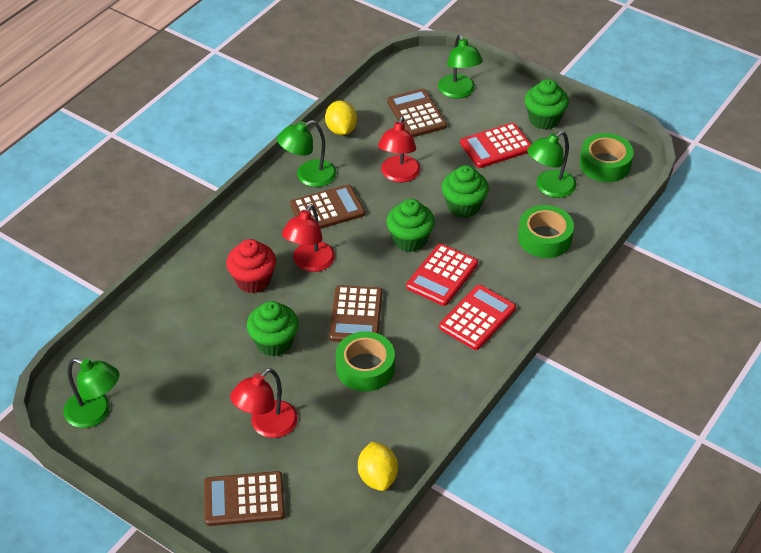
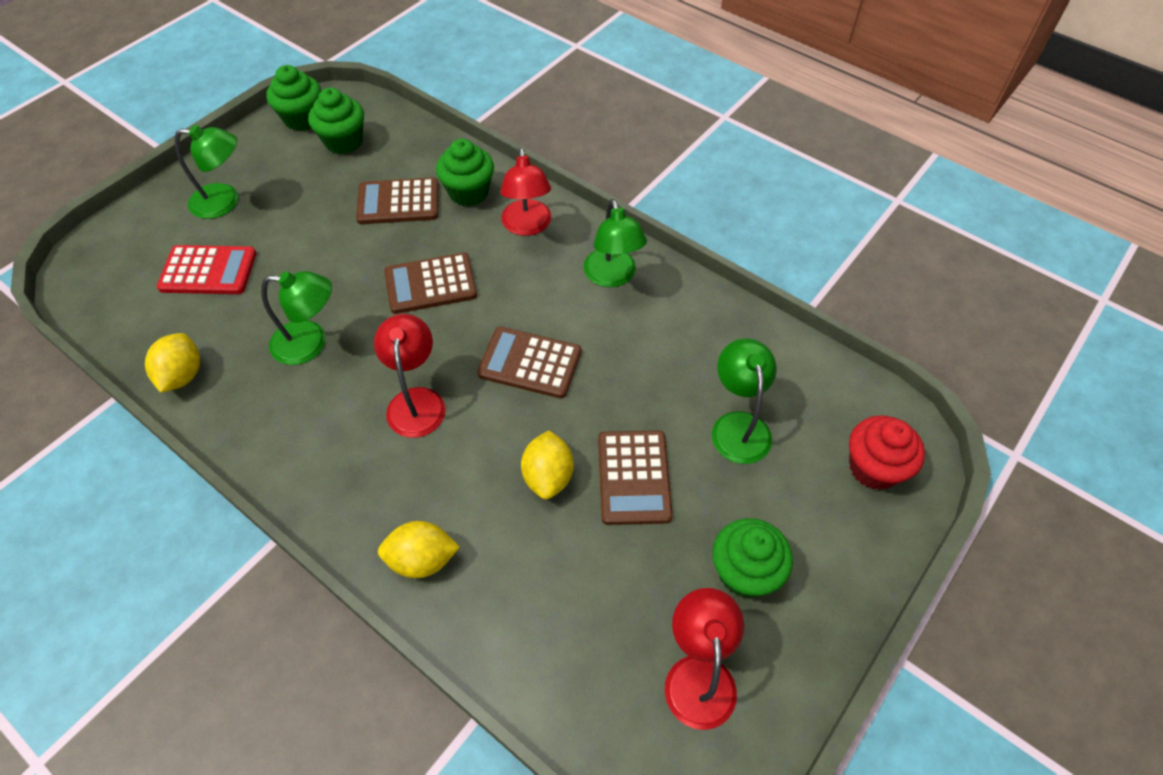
green tape: [336,331,395,392] [518,205,574,258] [580,133,634,182] = 3 -> none = 0
red calculator: [406,244,478,306] [439,285,516,350] [460,123,532,168] = 3 -> [157,245,257,294] = 1
yellow lemon: [325,101,357,135] [358,442,398,491] = 2 -> [145,333,200,393] [378,521,460,578] [521,431,574,499] = 3

